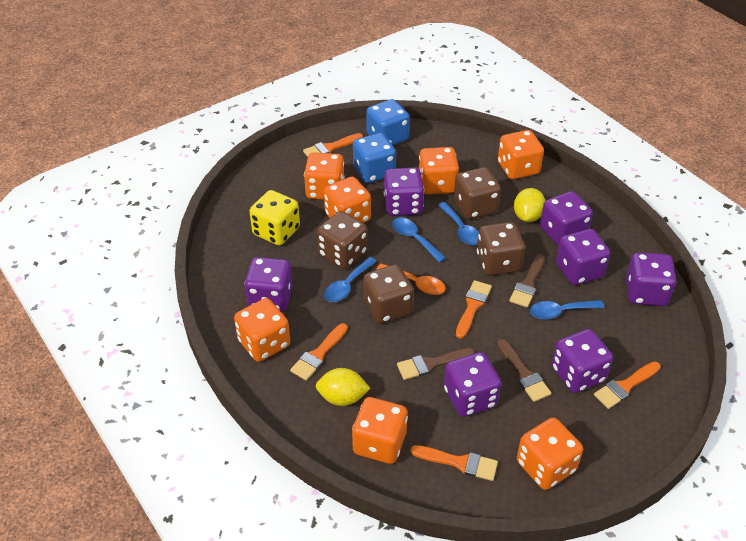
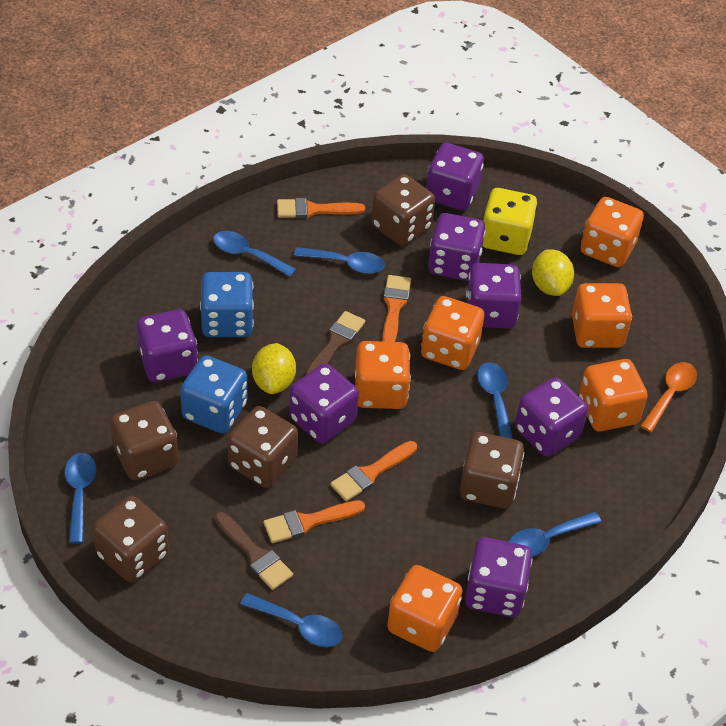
blue spoon: [324,257,377,302] [392,217,446,263] [438,202,479,245] [530,300,605,320] = 4 -> [65,453,96,544] [213,231,296,277] [240,593,342,647] [294,247,384,274] [477,362,513,439] [509,512,601,556] = 6
brown brush: [397,348,475,380] [497,339,551,402] [509,254,545,307] = 3 -> [215,512,293,590] [305,311,365,375] = 2
brown dice: [317,211,367,269] [363,264,414,324] [454,167,501,219] [477,222,525,276] = 4 -> [92,496,169,582] [110,401,178,480] [228,406,298,488] [371,174,435,246] [460,432,524,508] = 5
orange brush: [290,323,348,381] [303,133,363,157] [410,445,498,481] [456,280,492,339] [594,361,661,409] = 5 -> [263,500,365,543] [277,198,365,218] [330,441,417,501] [382,275,411,342] = 4
orange dice: [234,298,290,362] [304,152,345,200] [324,177,371,223] [352,397,408,464] [419,147,459,195] [498,130,544,179] [517,418,583,490] = 7 -> [355,341,411,409] [387,565,463,652] [421,296,484,370] [572,283,632,348] [579,359,648,431] [581,197,644,267] = 6

